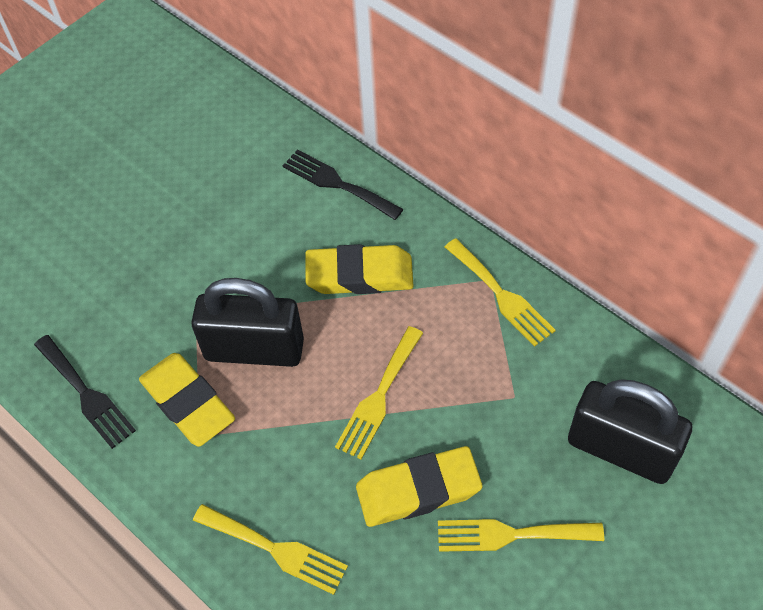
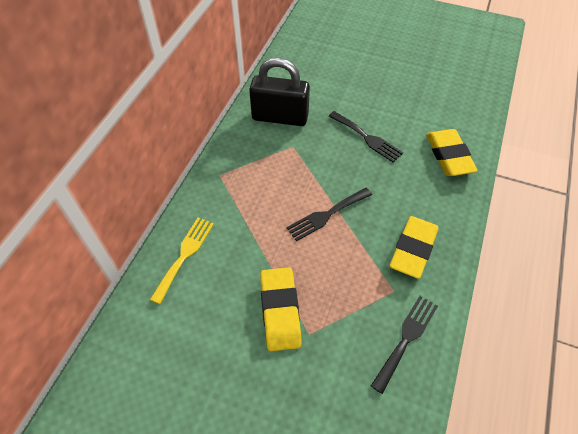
black fork: [34,335,136,449] [283,149,403,220] = 2 -> [286,188,372,241] [329,111,403,163] [371,296,438,394] = 3
black padlock: [191,278,304,367] [568,379,692,484] = 2 -> [249,58,310,126] = 1
yellow fork: [193,504,348,595] [335,326,423,459] [438,519,604,552] [445,238,556,347] = 4 -> [150,218,214,304] = 1

